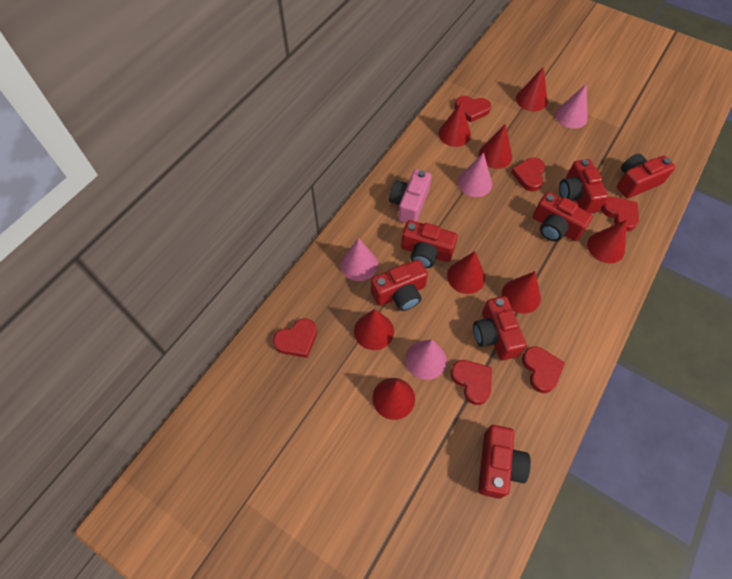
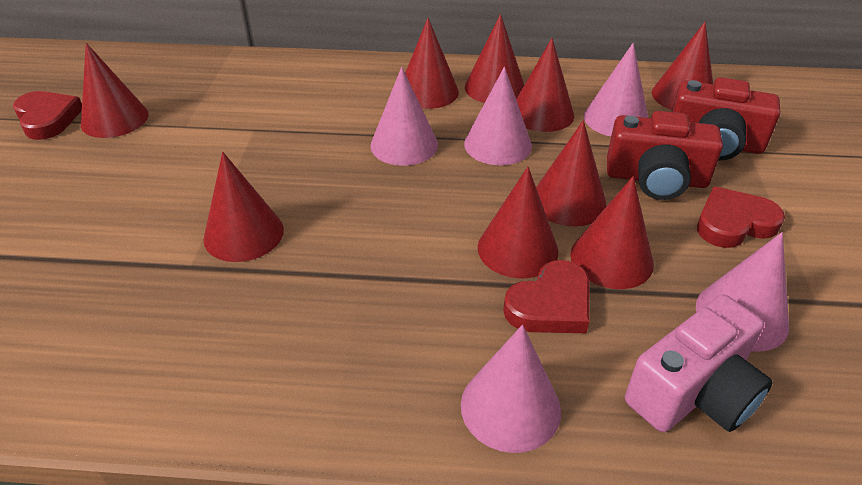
pink cone: [341,238,378,281] [405,340,447,380] [458,152,492,197] [555,84,588,129] = 4 -> [370,67,438,166] [461,325,561,453] [464,67,532,165] [584,43,648,136] [696,232,789,352] = 5
red camera: [371,259,428,311] [401,220,458,268] [473,296,526,360] [478,425,531,499] [533,192,593,241] [559,159,609,213] [617,153,675,198] = 7 -> [607,111,723,200] [671,77,780,161] = 2
red cone: [354,309,394,350] [372,378,415,420] [438,102,471,147] [447,251,485,294] [479,124,512,169] [502,271,541,314] [516,66,547,111] [587,220,627,263] = 8 -> [81,43,149,138] [203,152,284,262] [405,18,459,109] [465,14,524,103] [478,167,559,278] [516,38,574,132] [536,120,607,227] [570,176,654,289] [652,22,713,110] = 9
red heart: [273,318,317,358] [451,360,492,405] [455,96,491,122] [511,157,545,192] [522,346,565,393] [601,197,639,231] = 6 -> [13,91,82,140] [503,260,590,333] [697,187,785,248] = 3

